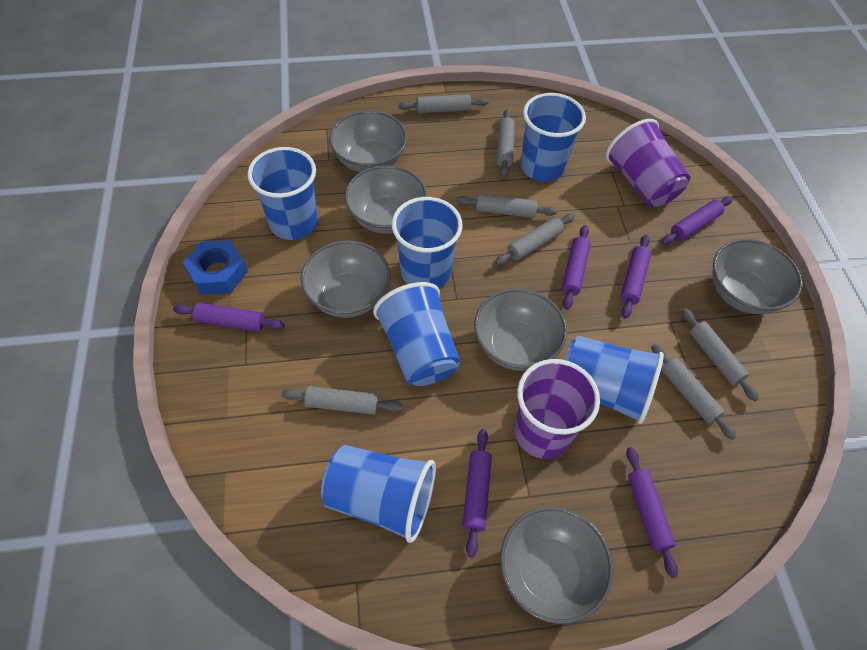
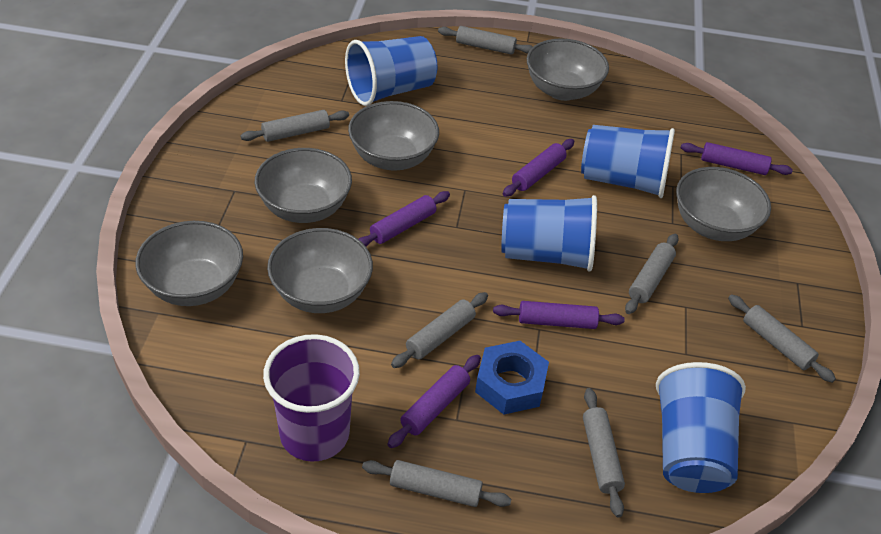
blue cup: [248,147,318,240] [321,445,436,543] [373,282,460,386] [392,197,463,288] [520,93,586,182] [565,336,664,424] = 6 -> [345,36,437,106] [501,195,597,272] [581,125,675,198] [656,362,746,493] = 4
purple cup: [514,359,600,459] [606,119,690,207] = 2 -> [263,334,360,462] = 1
purple rolling pin: [173,303,285,332] [463,429,492,558] [562,225,591,310] [621,235,651,319] [626,447,678,578] [661,196,733,245] = 6 -> [358,191,450,247] [387,355,481,448] [493,301,625,329] [503,139,574,197] [681,142,793,175] = 5

